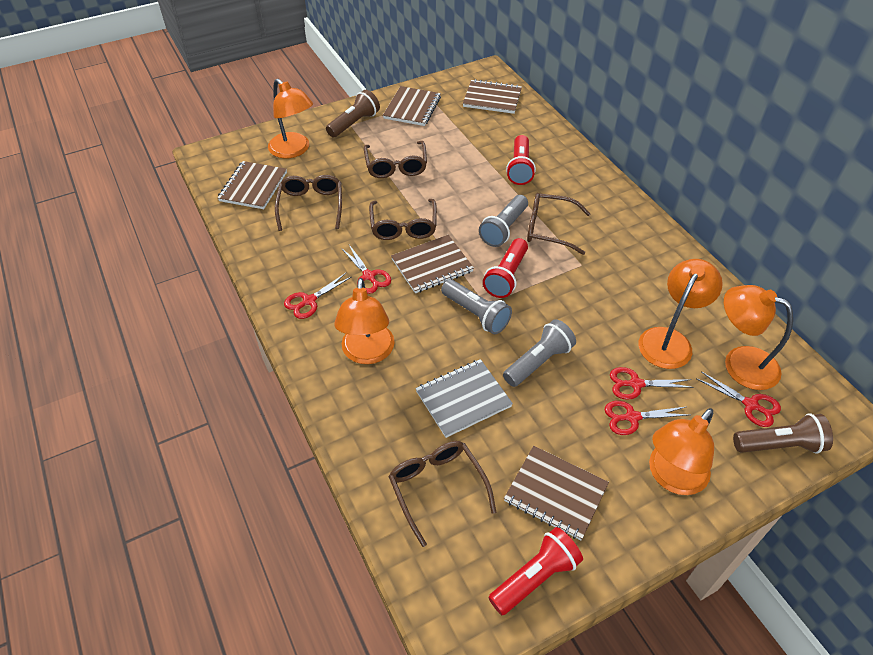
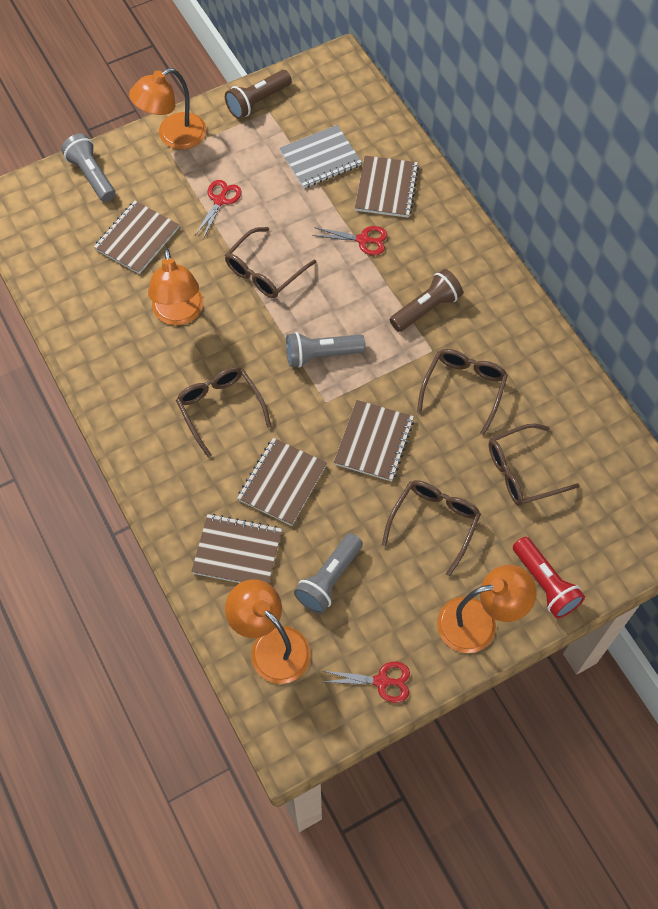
orange lamp: [268,79,313,159] [334,278,395,364] [638,259,723,369] [649,408,714,495] [724,285,793,390] = 5 -> [129,68,207,149] [148,248,203,325] [225,579,311,684] [437,565,537,653] = 4
red flashlight: [483,238,528,298] [488,527,583,615] [506,135,536,185] = 3 -> [513,537,585,619] = 1
red scissors: [284,273,351,319] [341,245,391,294] [605,401,688,435] [610,367,694,400] [696,372,781,427] = 5 -> [195,180,241,239] [313,226,387,255] [323,662,410,703] = 3

